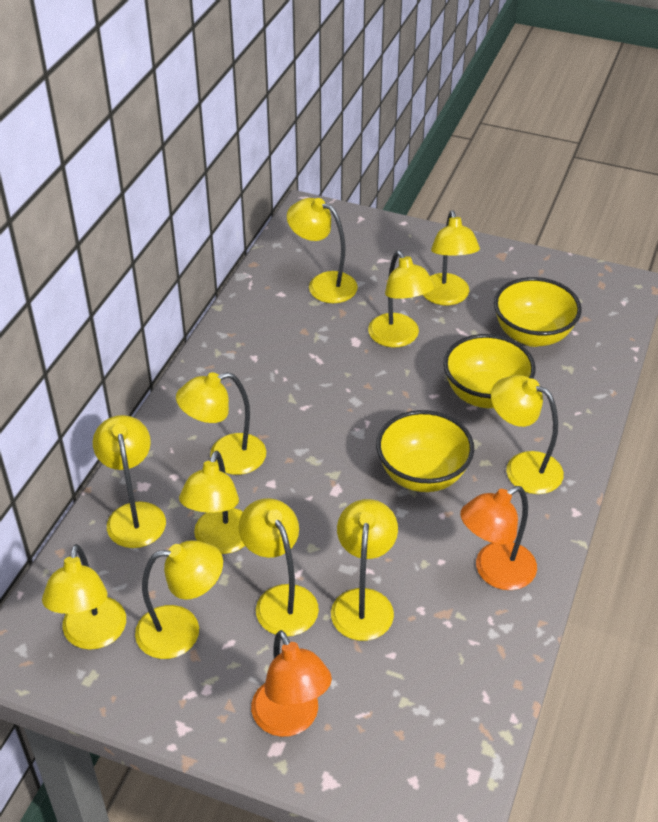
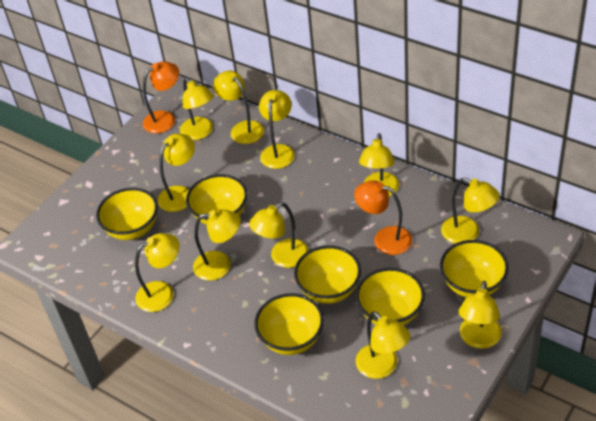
yellow bowl: [376,410,474,492] [443,334,536,408] [494,277,582,347] = 3 -> [96,188,158,240] [186,174,247,225] [254,293,324,355] [294,246,361,304] [356,268,425,325] [440,240,509,298] = 6

